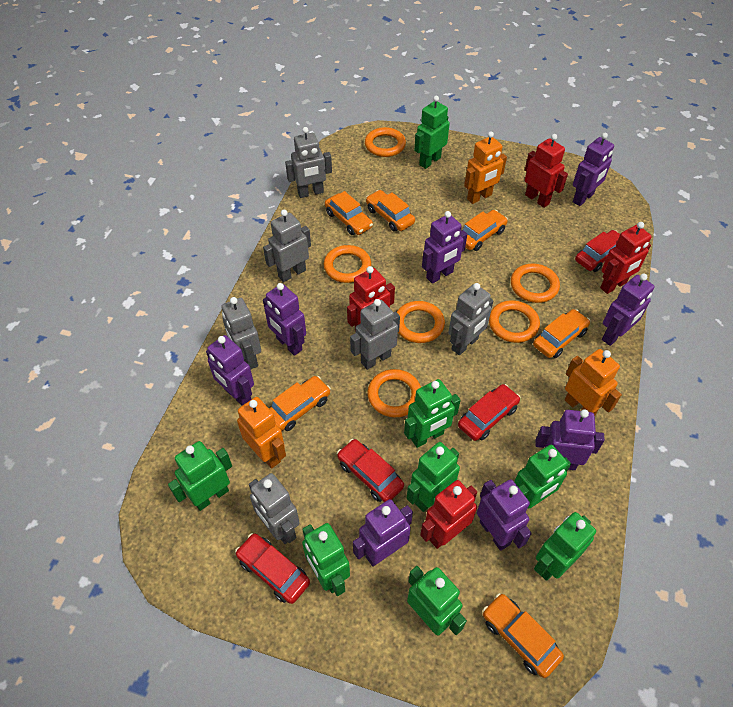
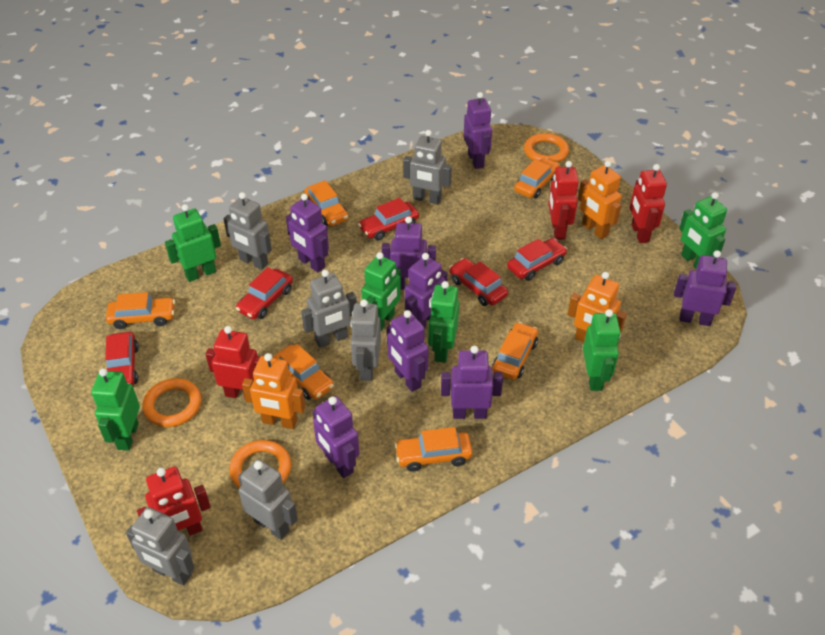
green robot: [168,441,232,511] [302,523,350,596] [404,379,461,448] [406,442,460,512] [407,566,467,636] [414,96,450,169] [514,445,571,508] [534,512,596,581] = 8 -> [91,368,140,451] [165,204,221,282] [361,252,401,330] [428,281,459,363] [583,309,621,391] [679,192,727,268] = 6
orange ring: [324,245,371,283] [365,127,406,157] [367,369,421,417] [397,301,445,343] [489,300,540,343] [511,263,560,303] = 6 -> [142,378,201,427] [229,440,291,488] [524,133,569,162] = 3
red car: [235,533,310,604] [337,439,404,502] [458,384,521,441] [575,230,620,272] = 4 -> [105,332,139,386] [236,267,293,319] [358,198,419,241] [449,258,508,306] [507,238,567,281] = 5

